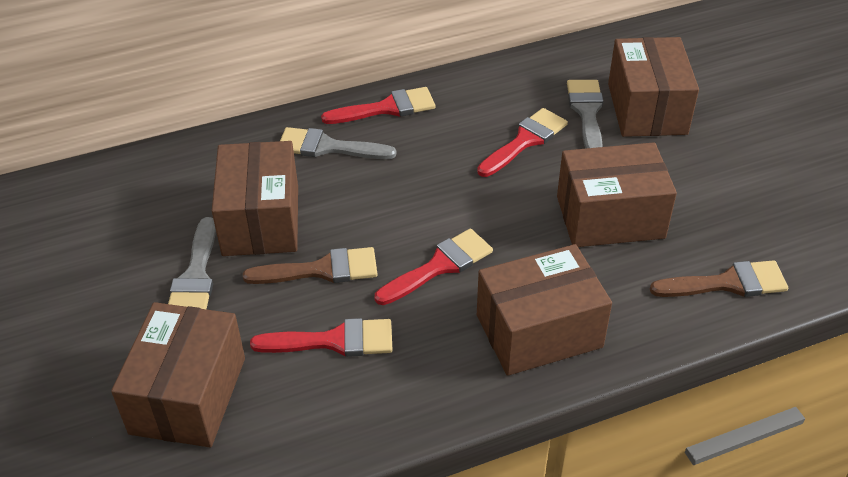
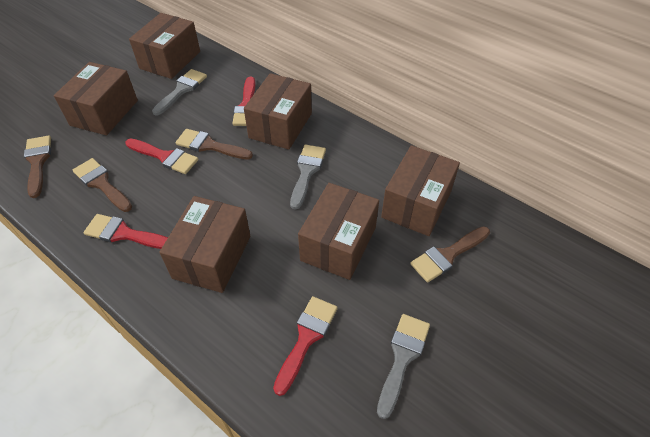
brown box: [111,302,245,447] [212,141,298,256] [477,244,612,376] [557,142,677,247] [608,37,699,137] = 5 -> [54,62,138,135] [129,13,200,79] [159,196,250,293] [244,73,312,150] [298,183,379,280] [381,145,460,236] = 6
brown brush: [243,247,377,284] [650,260,788,297] = 2 -> [24,135,51,198] [73,158,132,212] [175,129,253,160] [410,226,490,282] = 4

